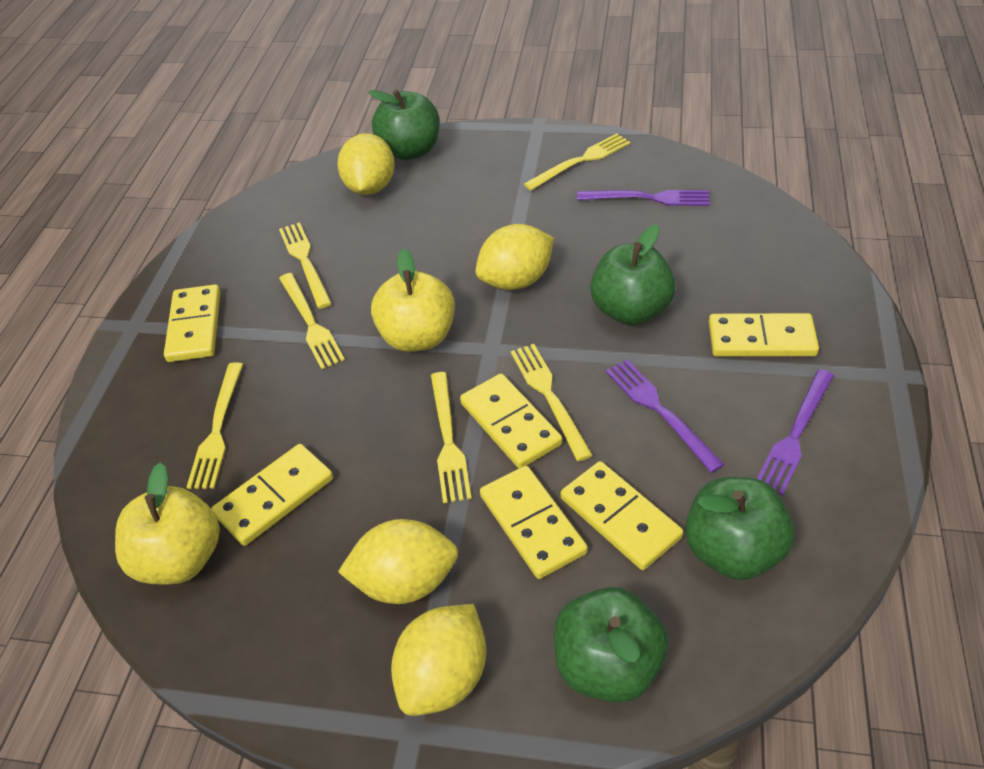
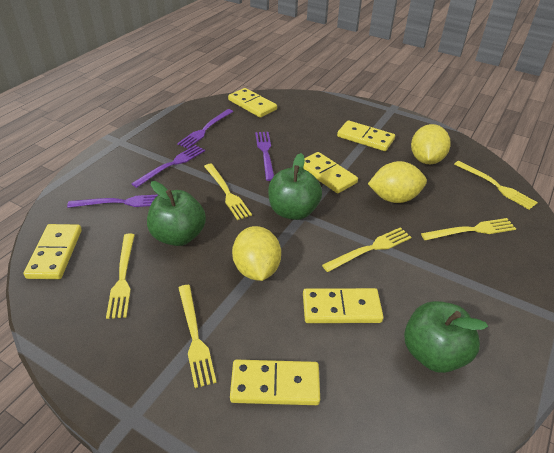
green apple: [368,89,440,160] [554,587,668,703] [590,224,676,325] [685,477,794,580] = 4 -> [147,181,206,246] [268,153,322,220] [404,301,488,373] = 3
purple fork: [577,190,710,206] [606,360,725,473] [757,369,834,496] = 3 -> [67,195,158,208] [131,145,205,188] [177,109,233,149] [255,132,274,181] = 4
yellow apple: [115,463,220,584] [371,248,455,352] = 2 -> none = 0
yellow lemon: [337,133,395,195] [338,519,458,604] [391,604,486,716] [476,224,554,290] = 4 -> [232,226,281,281] [368,161,427,203] [411,124,451,164] = 3

